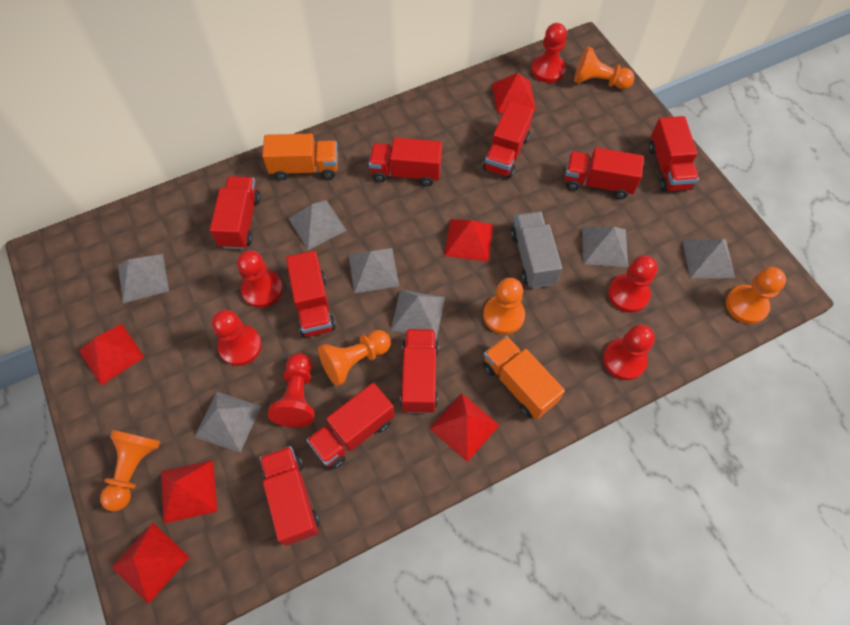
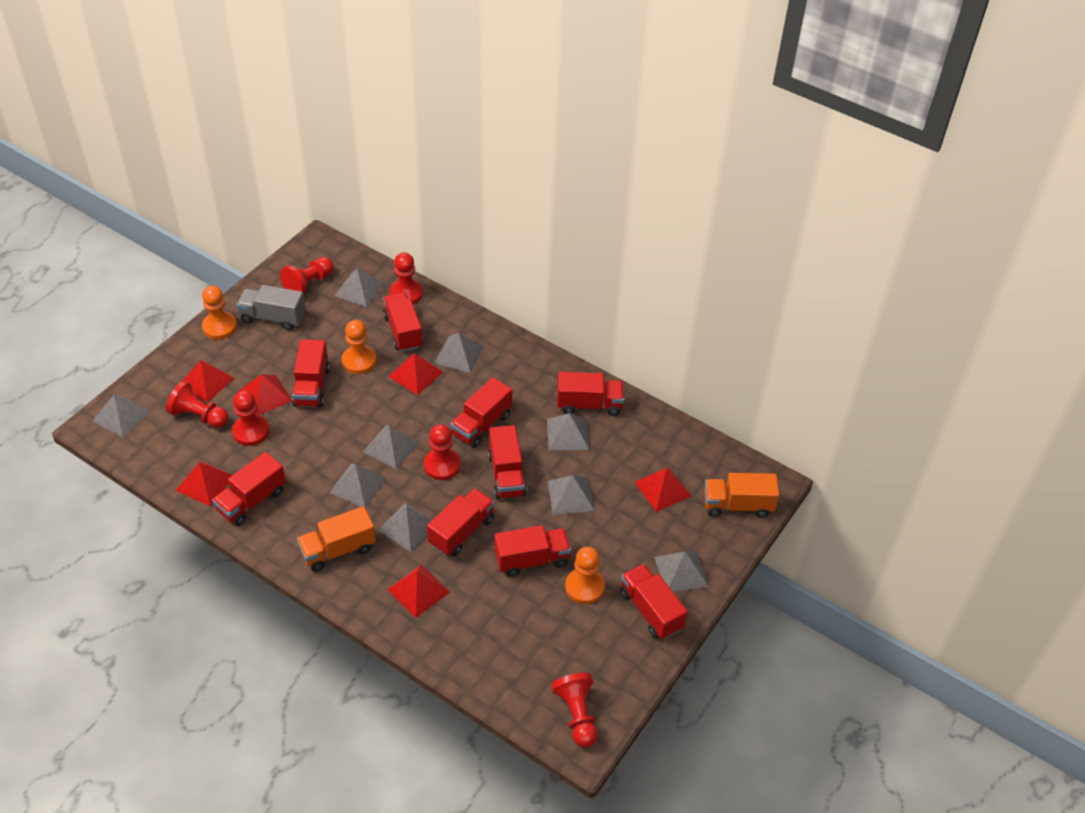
grey pyramid: [118,254,169,303] [195,392,261,453] [289,200,347,250] [349,248,399,293] [391,290,445,338] [582,227,628,267] [682,239,735,278] = 7 -> [92,394,150,437] [329,463,387,508] [334,268,385,307] [363,425,419,469] [378,503,432,552] [435,333,484,373] [547,413,589,450] [548,475,595,515] [654,550,708,592] = 9
orange pawn: [100,430,160,511] [318,330,391,386] [483,278,525,335] [574,46,635,89] [726,267,786,324] = 5 -> [202,285,237,339] [342,320,376,374] [565,547,605,604] = 3

